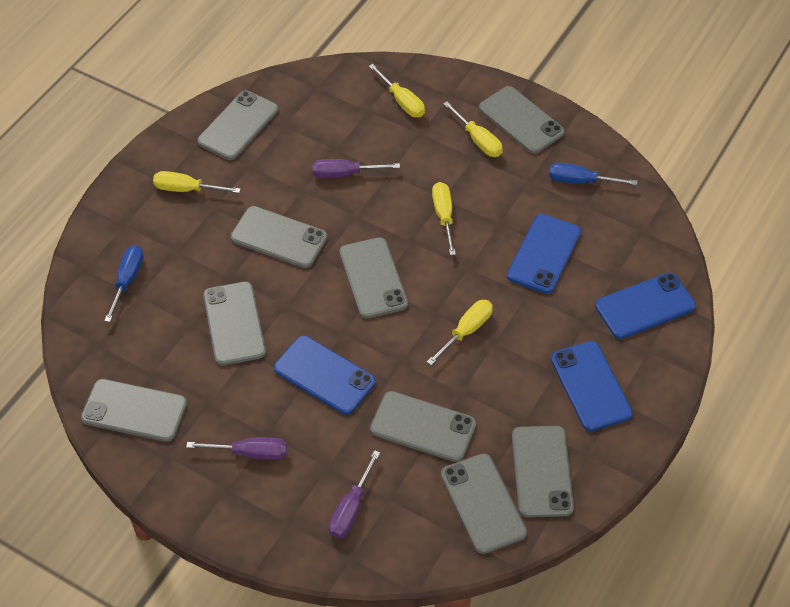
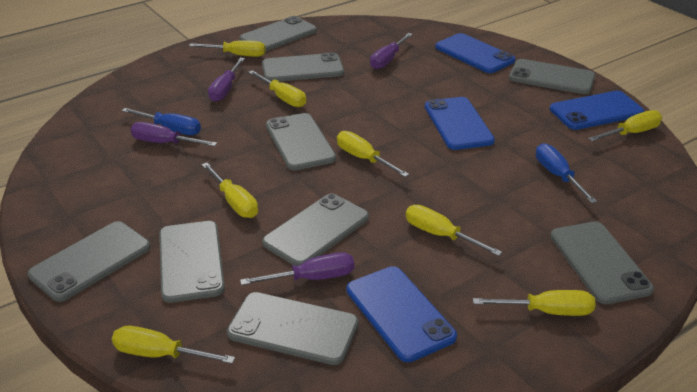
purple screwdriver: [186,437,287,460] [313,159,400,178] [329,450,380,538] = 3 -> [130,122,217,146] [208,58,245,102] [240,252,354,285] [370,33,413,69] = 4
yellow screwdriver: [153,171,241,193] [369,64,425,117] [427,300,493,365] [432,182,456,255] [443,101,503,157] = 5 -> [112,326,235,364] [189,40,266,57] [202,163,258,218] [248,70,306,107] [337,131,409,177] [406,205,502,256] [473,290,596,316] [588,110,662,141] = 8

